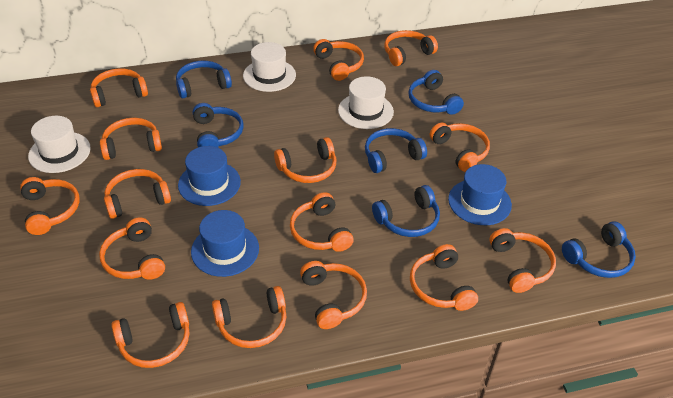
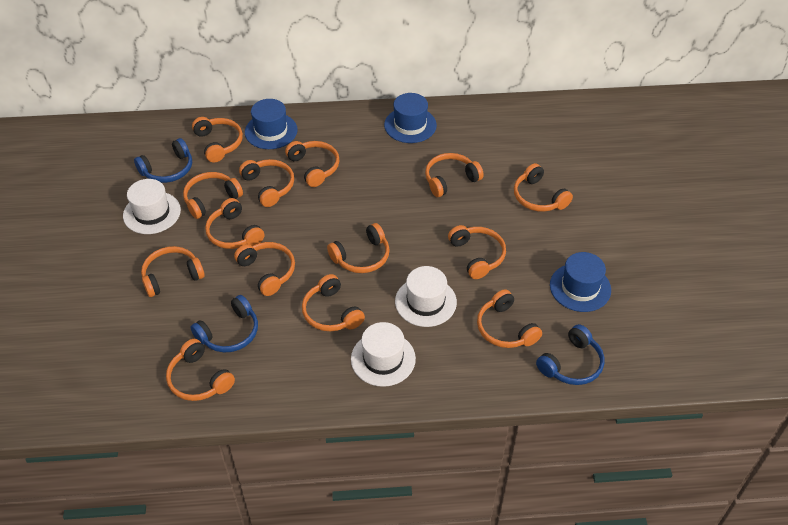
blue headphones: [176,61,232,98] [193,103,243,148] [365,128,427,173] [372,185,440,237] [408,70,464,115] [562,221,636,278] = 6 -> [134,138,192,183] [191,295,258,352] [536,324,604,385] = 3
orange headphones: [20,177,79,235] [90,68,148,107] [99,217,165,280] [100,118,162,160] [104,169,171,219] [111,302,190,368] [212,286,287,348] [274,137,336,183] [290,192,354,252] [300,261,367,329] [313,39,364,81] [384,30,438,66] [410,244,478,311] [430,123,490,172] [489,228,556,293] = 15 -> [141,246,205,297] [166,339,235,401] [183,172,243,219] [192,117,243,162] [205,198,264,249] [234,242,295,296] [239,159,294,207] [285,141,339,187] [302,274,365,331] [327,223,390,273] [425,153,484,197] [448,225,506,279] [477,289,542,348] [514,163,573,212] = 14

